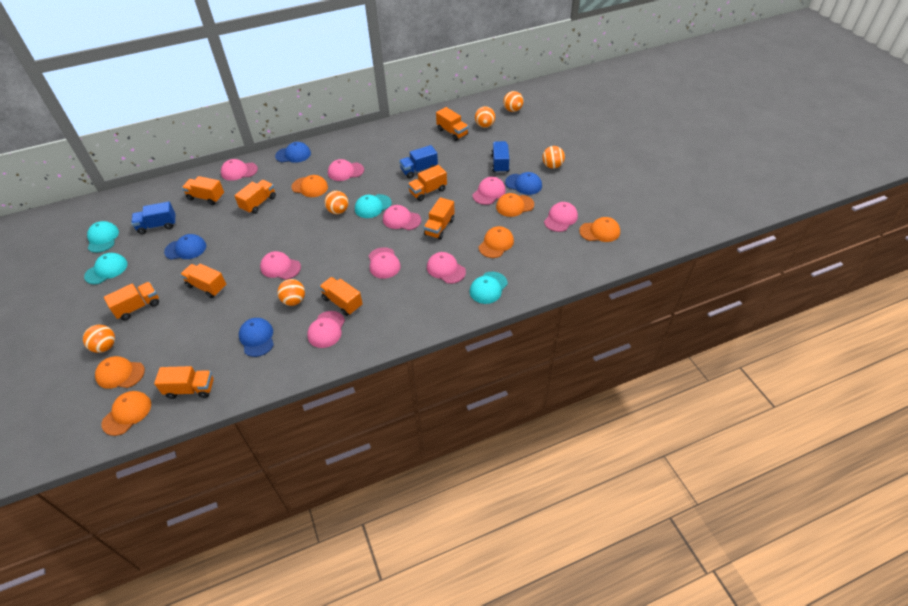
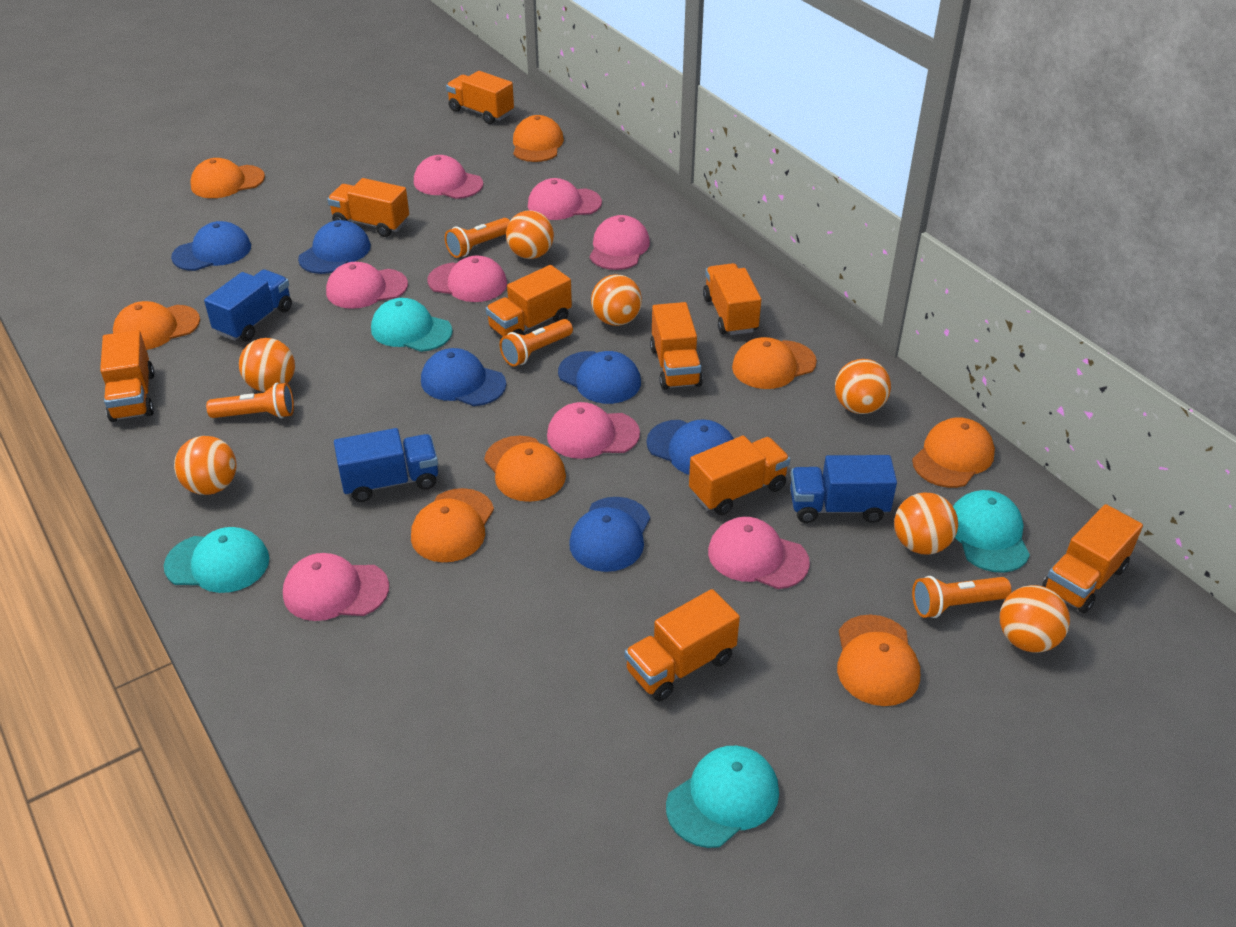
blue cap: [164,234,206,260] [239,318,274,357] [275,142,311,163] [505,172,542,195] = 4 -> [171,221,251,271] [298,220,371,274] [421,348,506,406] [558,351,641,404] [569,497,650,572] [646,420,734,475] = 6
orange ball: [83,325,115,353] [277,279,305,306] [325,191,349,214] [475,106,495,128] [503,91,524,112] [542,146,565,169] = 6 -> [174,436,237,495] [239,338,295,392] [506,210,554,259] [591,274,642,326] [835,359,891,414] [894,492,958,555] [1000,585,1070,653] = 7
orange cap: [95,356,145,389] [102,391,151,436] [291,175,328,197] [479,226,514,258] [496,193,534,217] [579,217,620,242] = 6 -> [113,301,200,350] [190,158,265,198] [411,488,494,562] [484,436,566,502] [513,115,564,162] [732,337,817,389] [837,615,920,706] [912,417,995,488] = 8
orange flashlight: none = 0 -> [206,383,294,418] [445,218,510,258] [500,319,573,367] [912,576,1011,618] = 4
pink cap: [221,159,258,181] [260,251,301,280] [307,311,345,348] [328,159,364,181] [369,247,401,279] [383,205,421,230] [427,252,466,284] [473,177,506,205] [544,202,578,232] = 9 -> [283,553,389,621] [326,262,408,309] [414,155,483,199] [428,256,507,302] [528,178,602,220] [547,402,640,459] [590,215,650,270] [708,517,810,589] = 8

